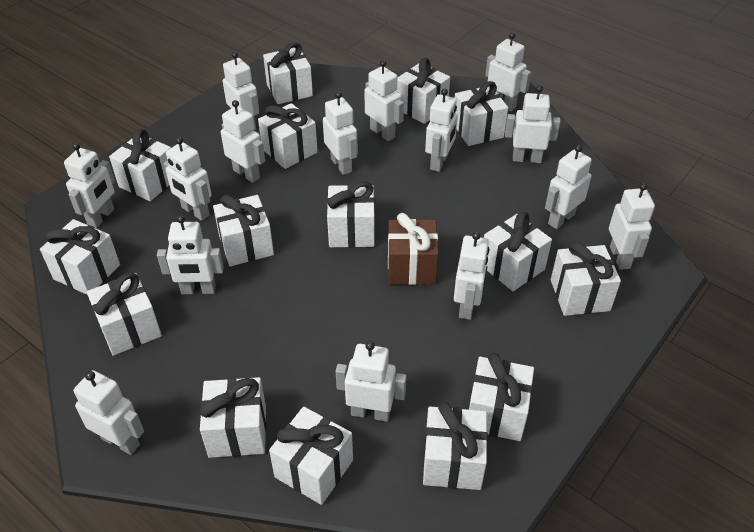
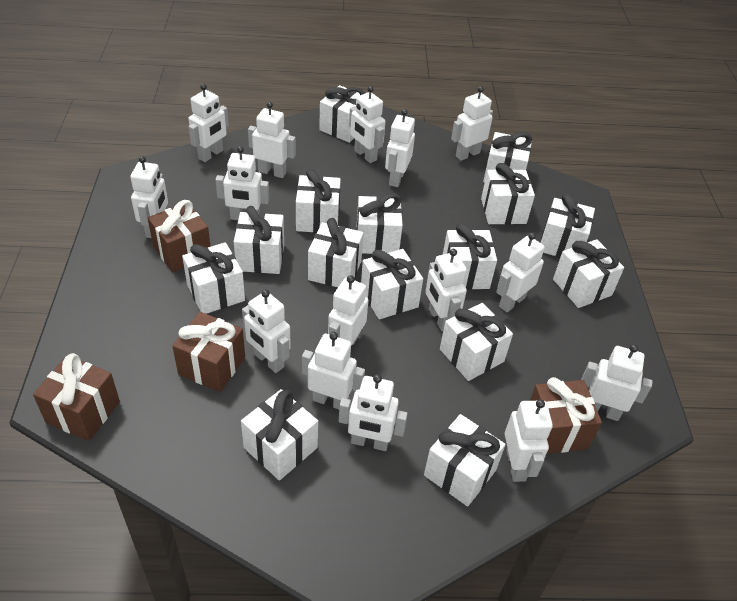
brown gift: [388,213,439,285] = 1 -> [33,353,120,441] [148,200,211,272] [172,312,245,392] [530,377,602,454] = 4

